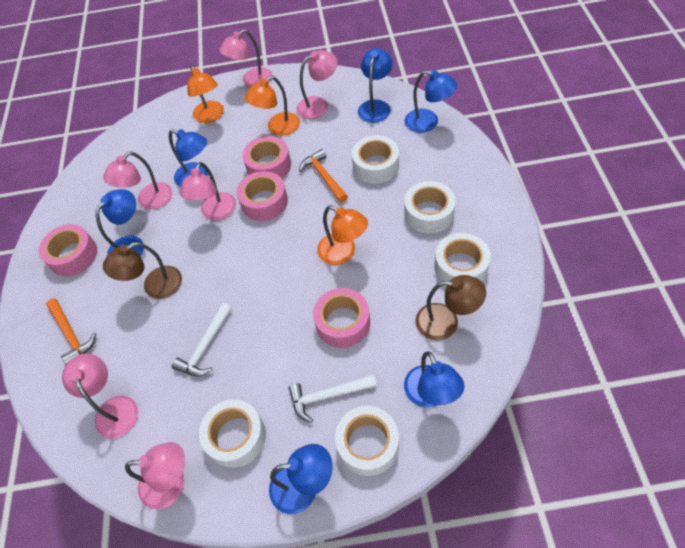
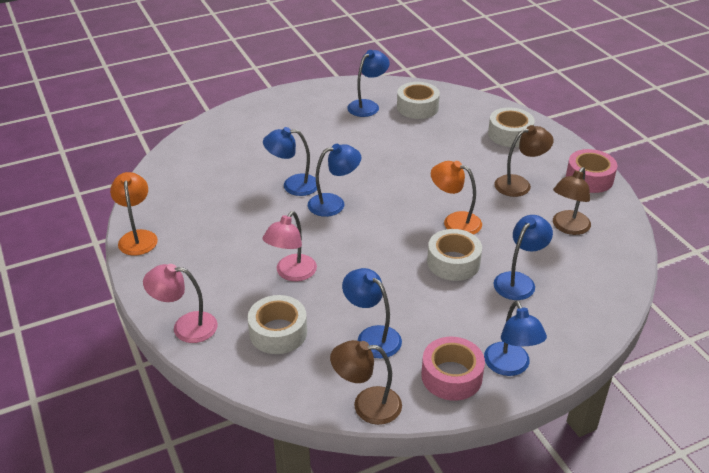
brown lamp: [103,242,182,299] [415,275,486,341] = 2 -> [330,340,402,425] [494,125,554,197] [553,167,591,235] = 3
orange hammer: [46,298,96,364] [299,149,348,203] = 2 -> none = 0
orange lamp: [187,65,224,123] [245,76,300,136] [317,205,368,265] = 3 -> [110,172,158,256] [431,161,482,235] = 2
pink lamp: [62,354,138,439] [103,152,172,209] [125,442,185,509] [180,162,236,220] [219,29,273,87] [297,50,338,119] = 6 -> [143,264,218,343] [262,211,317,282] = 2
pink tape: [39,224,97,276] [237,171,288,221] [242,136,291,179] [313,288,370,348] = 4 -> [421,337,485,401] [566,149,617,193] = 2
white hammer: [172,303,232,376] [289,374,377,423] = 2 -> none = 0
white tape: [199,399,266,468] [335,406,399,476] [352,135,399,184] [404,181,456,234] [435,233,491,282] = 5 -> [248,295,307,354] [397,82,440,119] [427,229,482,281] [488,107,535,147] = 4

